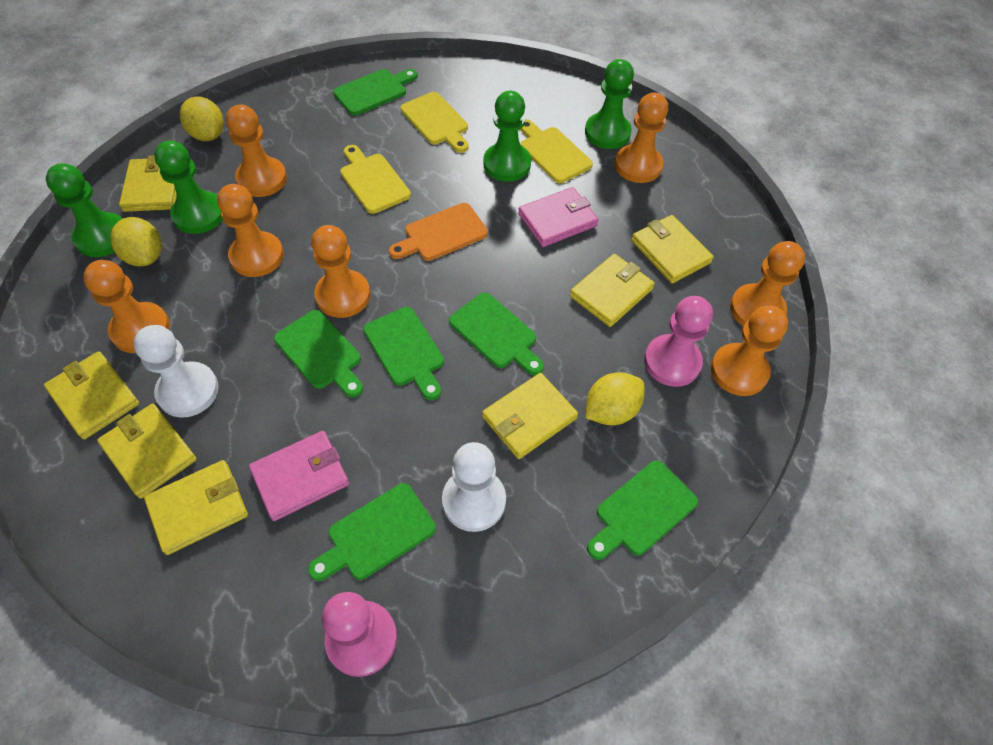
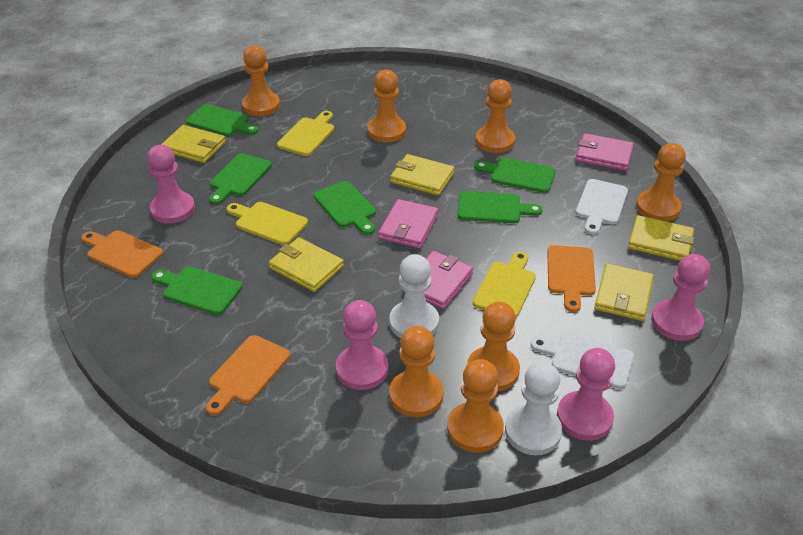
green pawn: [46,163,123,257] [154,141,223,234] [483,91,531,182] [585,59,634,149] = 4 -> none = 0
orange cutting board: [389,203,488,261] = 1 -> [81,230,163,278] [206,335,290,416] [547,245,596,312] = 3
pink pawn: [322,592,397,677] [644,296,713,387] = 2 -> [147,145,195,224] [336,300,388,390] [557,348,615,441] [651,254,710,341] = 4
pink wallet: [249,431,349,521] [518,187,598,247] = 2 -> [378,199,438,249] [402,251,473,309] [576,133,634,171] = 3
white cutting board: none = 0 -> [530,333,634,389] [576,179,628,235] = 2
yellow lemon: [110,217,162,267] [180,96,224,141] [585,372,644,425] = 3 -> none = 0
yellow wallet: [44,351,139,439] [97,404,197,499] [119,155,177,212] [144,460,248,555] [482,373,578,459] [570,254,655,327] [631,215,714,283] = 7 -> [161,125,226,163] [269,237,344,292] [390,154,455,196] [594,264,654,321] [628,215,694,261] = 5

